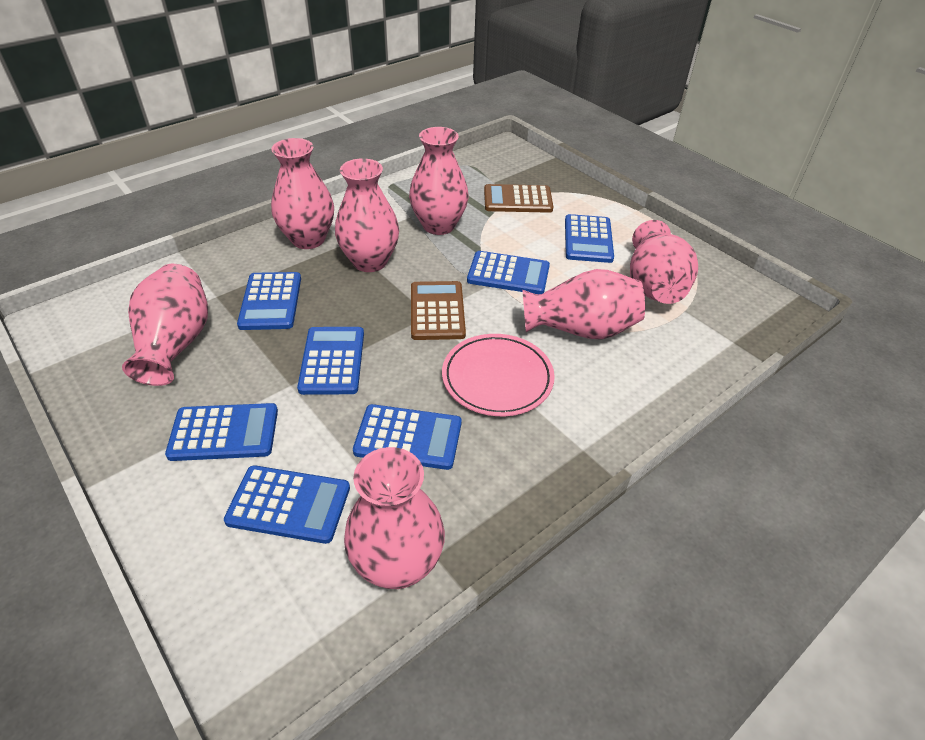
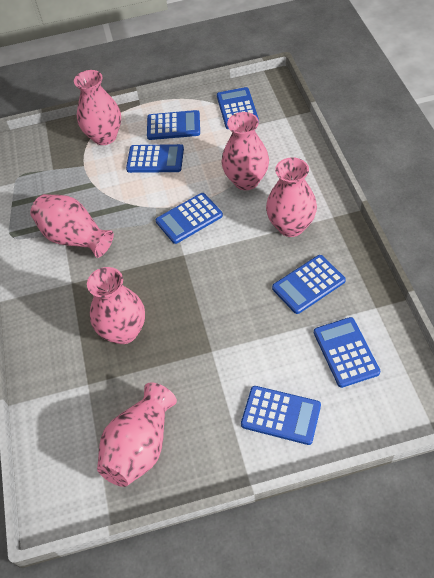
brown calculator: [411,281,466,340] [484,184,553,213] = 2 -> none = 0
pink plate: [442,334,555,416] = 1 -> none = 0
pink vase: [122,264,208,386] [271,138,334,249] [335,158,399,272] [344,447,445,589] [409,127,468,235] [523,269,645,340] [630,220,698,304] = 7 -> [30,194,114,258] [74,70,121,145] [87,267,145,344] [97,382,177,487] [221,112,269,190] [266,157,317,237] = 6

